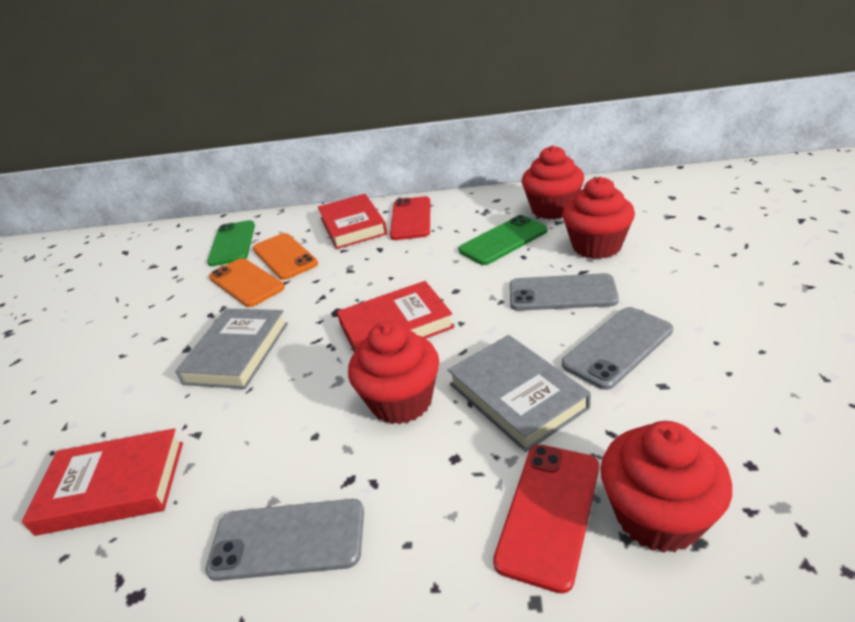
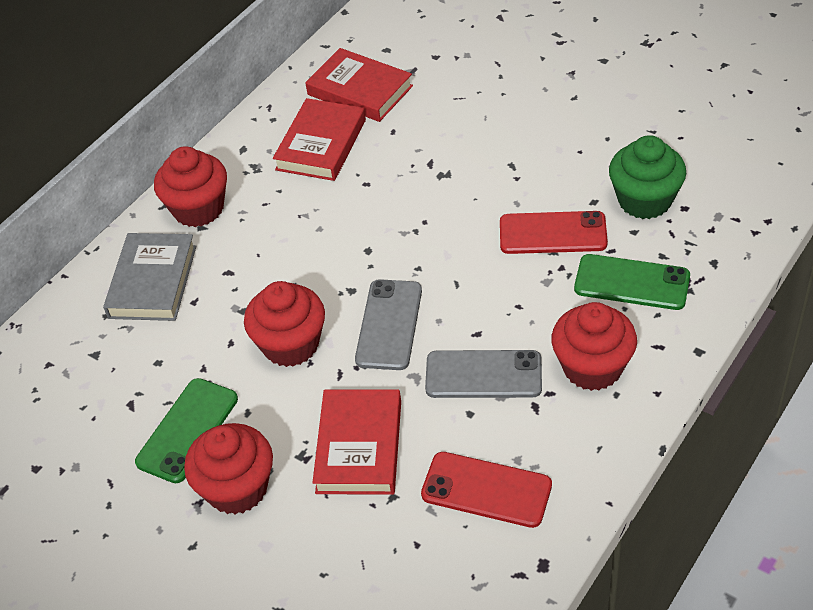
green cupcake: none = 0 -> [609,135,686,219] = 1
grey book: [175,308,288,389] [448,335,591,452] = 2 -> [103,233,196,321] = 1
grey phone: [205,499,364,581] [510,273,619,311] [562,307,673,390] = 3 -> [355,279,422,370] [425,350,542,398] = 2
orange phone: [209,258,285,307] [253,233,318,280] = 2 -> none = 0

